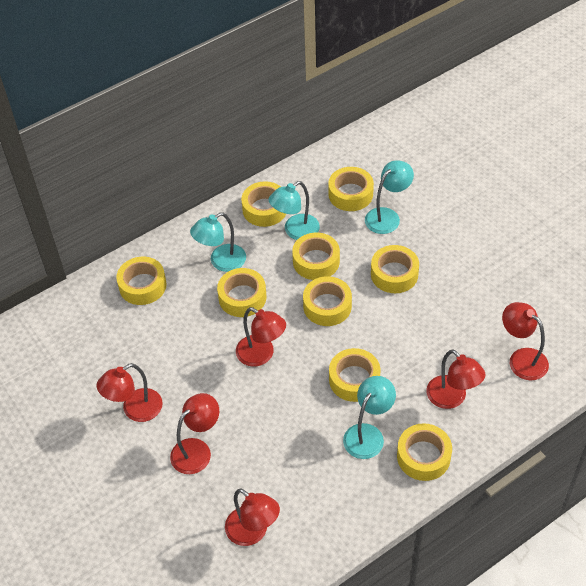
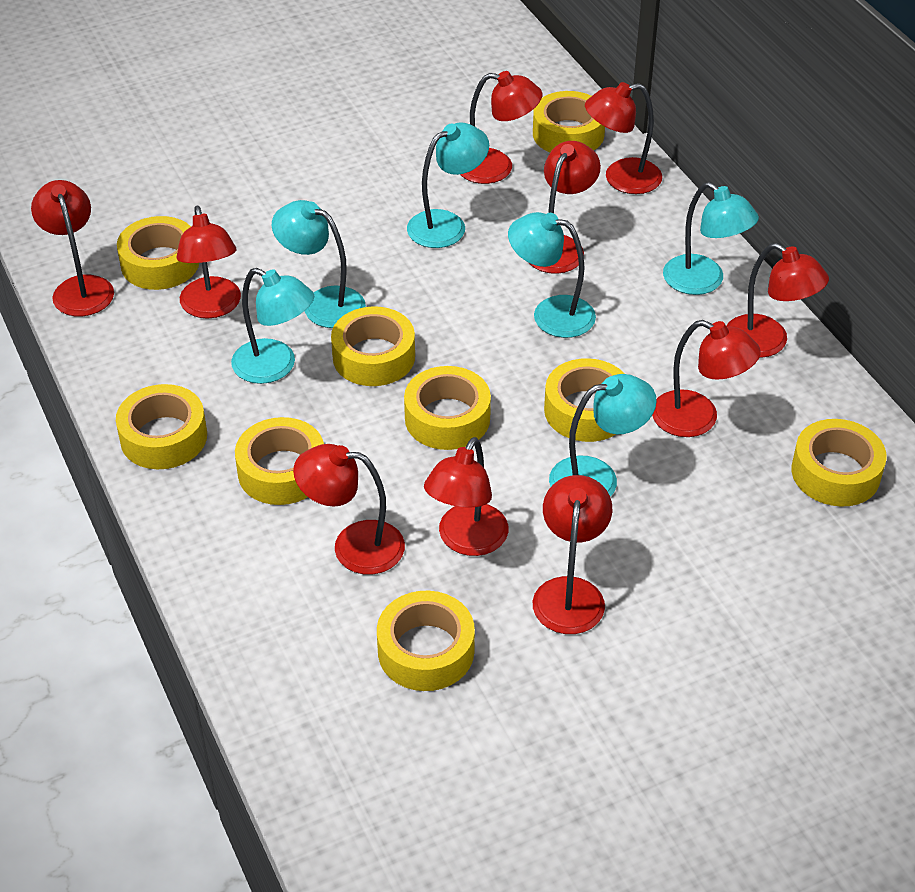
red lamp: [97,363,163,422] [170,393,219,474] [225,488,280,546] [236,307,286,367] [426,349,486,409] [502,302,549,380] = 6 -> [31,180,114,316] [177,206,241,319] [293,444,405,574] [424,437,509,556] [460,71,542,184] [528,141,601,274] [533,475,612,634] [585,82,662,194] [652,320,761,437] [726,243,829,358] = 10
turquoise lamp: [190,212,246,272] [268,181,320,240] [343,376,396,459] [365,160,414,234] = 4 -> [231,268,314,384] [272,200,366,328] [407,122,489,248] [508,212,596,338] [549,374,657,497] [663,182,759,295] = 6

